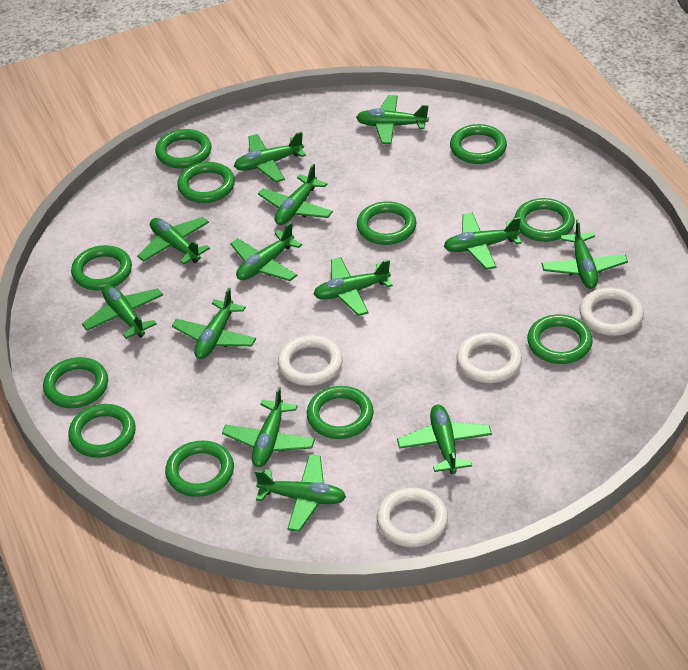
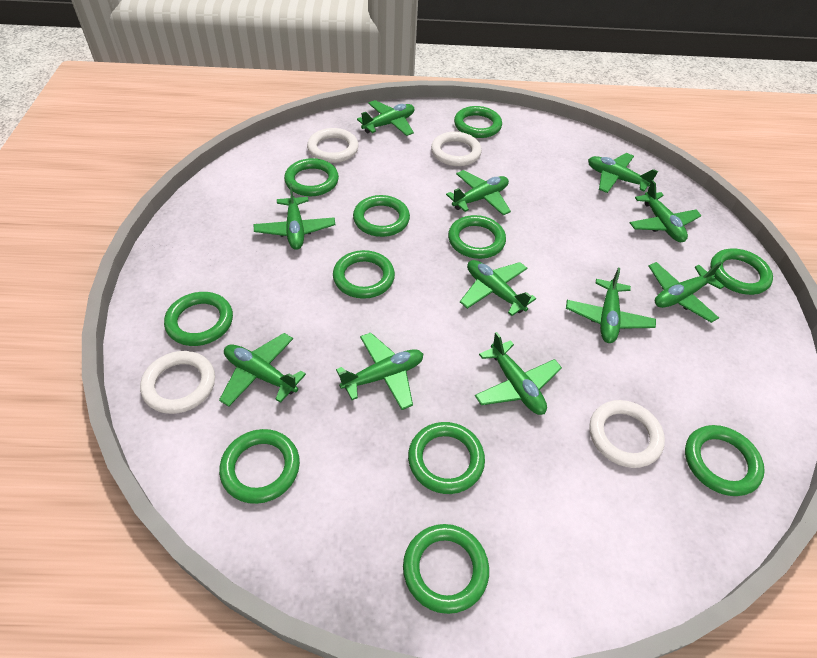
green plane: [82,285,163,339] [137,217,210,265] [172,287,256,359] [222,387,315,467] [230,222,302,281] [234,132,306,183] [255,454,346,532] [258,164,333,225] [313,257,393,316] [356,95,429,144] [397,405,492,474] [443,213,522,270] [542,219,628,289] = 13 -> [219,333,306,407] [254,183,335,250] [336,332,423,410] [357,100,414,136] [446,170,511,215] [460,260,536,316] [475,332,562,415] [566,268,656,343] [588,153,658,193] [630,180,702,242] [649,261,724,323] = 11

